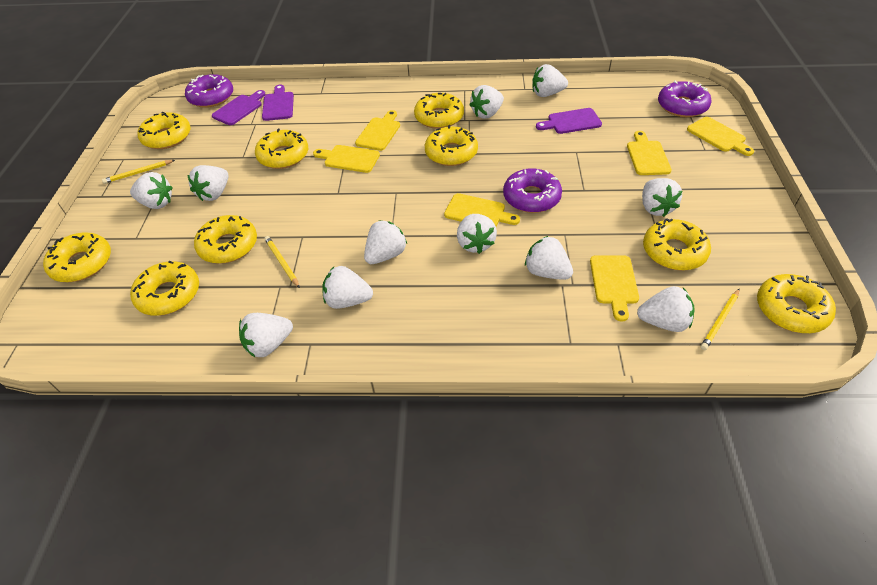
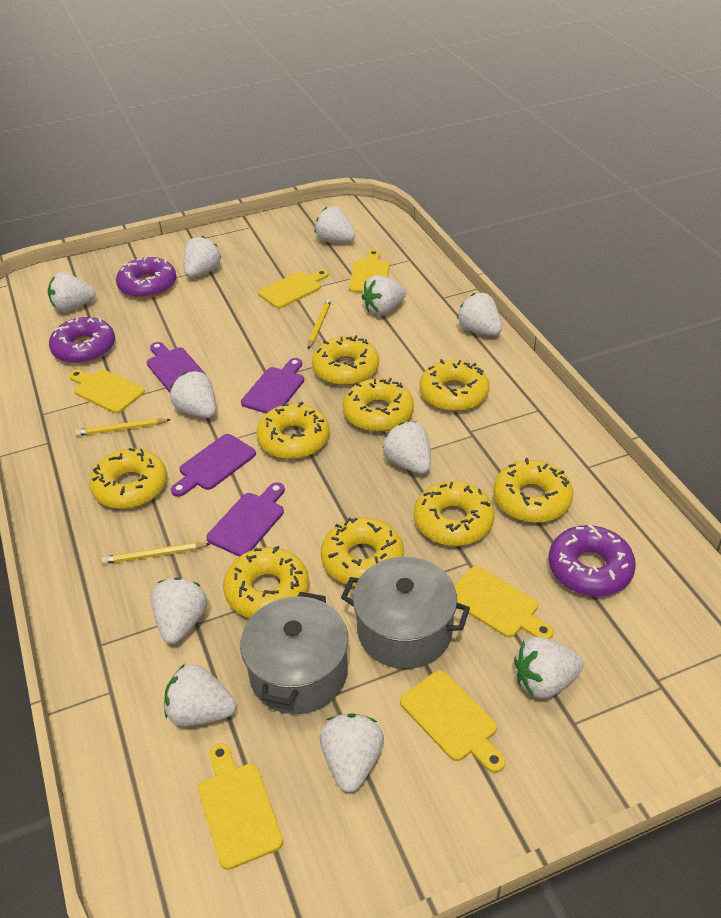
grey pot: none = 0 -> [240,592,349,714] [341,557,470,669] = 2
purple cutting board: [212,90,266,125] [262,85,294,121] [536,108,602,134] = 3 -> [147,342,206,392] [171,434,256,497] [206,482,285,557] [241,358,304,413] = 4

